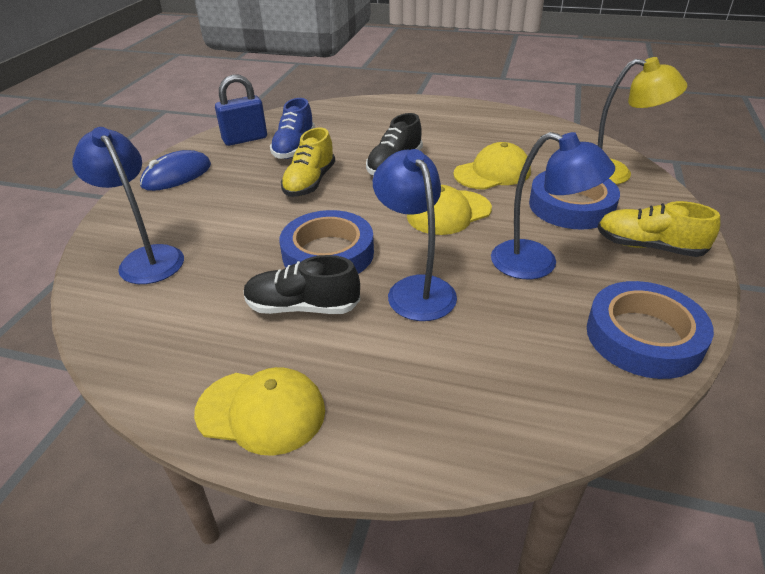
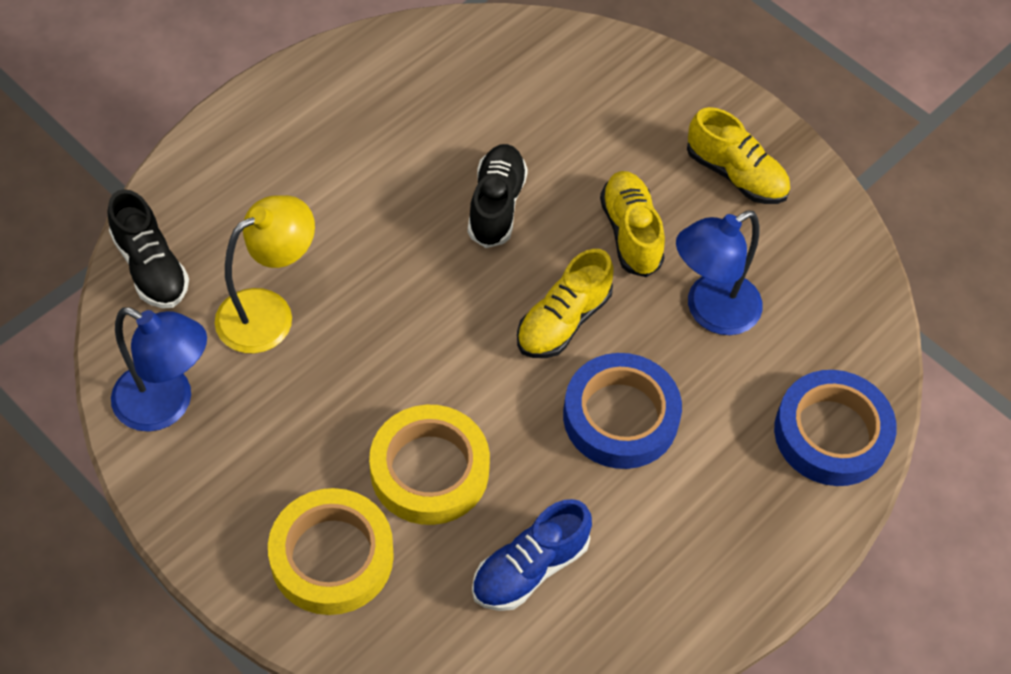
blue lamp: [72,127,184,284] [373,149,457,321] [491,132,615,279] = 3 -> [111,307,207,432] [676,211,763,335] = 2
blue mouse: [140,150,211,191] = 1 -> none = 0
blue padlock: [215,74,267,146] = 1 -> none = 0
blue tape: [279,210,374,274] [529,171,620,230] [587,281,714,379] = 3 -> [563,353,682,469] [774,370,897,486] = 2
yellow cap: [194,367,325,456] [407,185,492,235] [453,142,531,190] = 3 -> none = 0
yellow shoe: [281,128,335,197] [598,201,720,257] = 2 -> [517,249,614,358] [600,171,665,277] [687,107,790,204] = 3
yellow tape: none = 0 -> [268,488,394,615] [369,405,490,525] = 2

